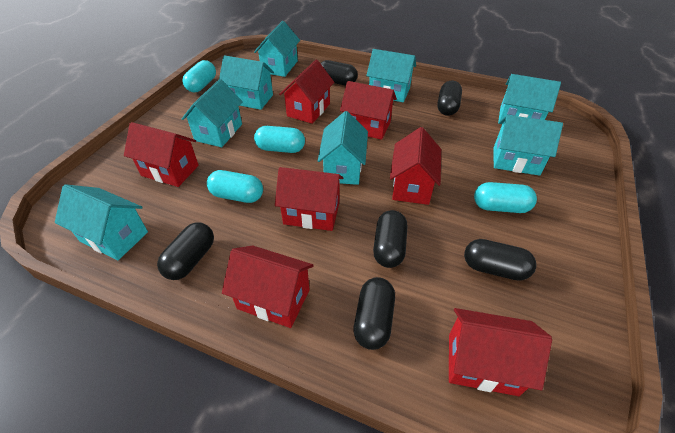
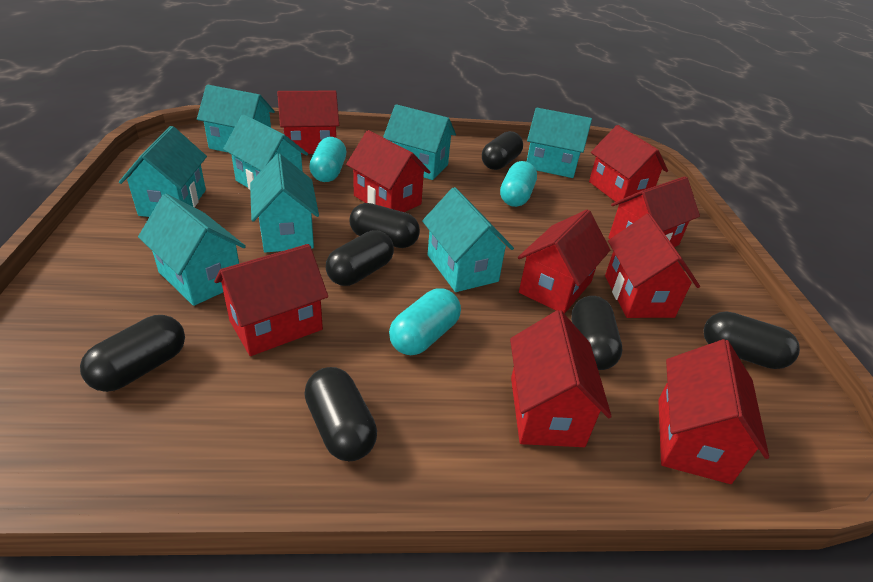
black capsule: [157,223,214,280] [320,60,358,86] [354,277,395,350] [373,210,407,268] [437,81,462,116] [464,239,536,281] = 6 -> [80,315,185,392] [304,367,377,461] [326,230,394,286] [350,203,420,248] [482,131,523,170] [571,296,622,370] [703,311,800,369] = 7
red house: [124,122,199,187] [222,245,314,328] [275,167,343,231] [279,60,334,124] [340,81,397,140] [390,127,441,205] [449,308,552,396] = 7 -> [214,244,328,356] [277,91,339,154] [346,130,430,212] [510,310,612,447] [518,210,610,314] [589,125,668,205] [605,214,700,318] [608,176,700,247] [658,339,769,484] = 9
turquoise capsule: [182,60,216,92] [207,170,263,203] [254,126,305,153] [474,182,537,213] = 4 -> [309,137,346,182] [389,288,461,355] [500,161,537,207] = 3

